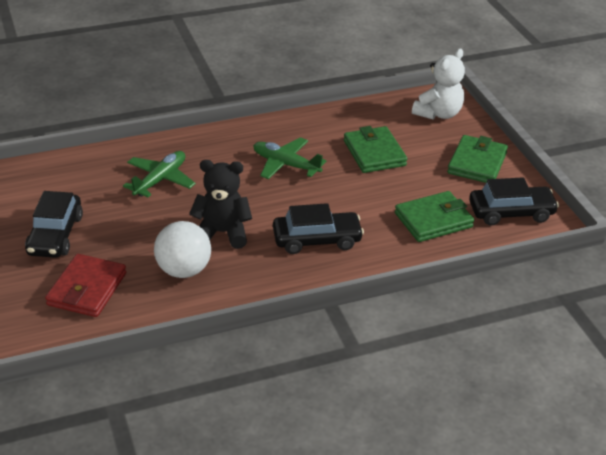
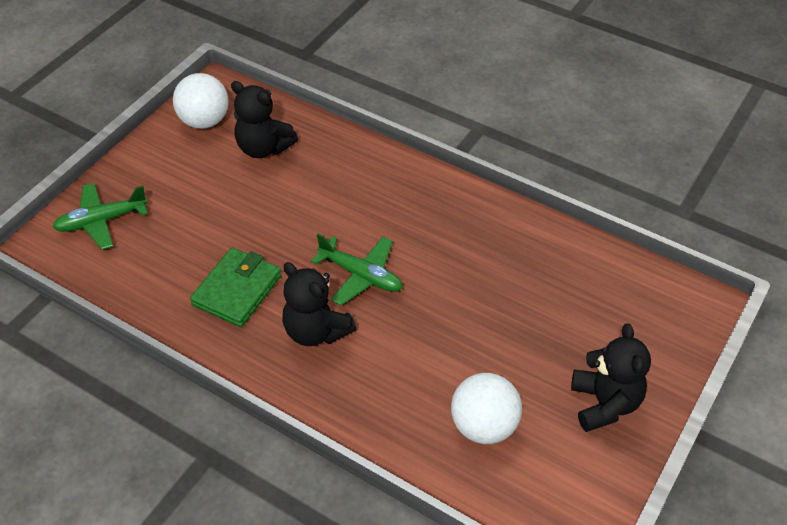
black car: [25,191,83,258] [273,203,364,254] [469,177,559,226] = 3 -> none = 0
black teddy bear: [189,160,252,249] = 1 -> [231,81,298,158] [282,262,357,346] [571,323,651,432] = 3
green wallet: [344,126,407,173] [395,191,474,242] [447,135,508,183] = 3 -> [190,248,282,327] = 1
red wallet: [45,254,126,317] = 1 -> none = 0
white ball: [154,221,211,278] = 1 -> [173,73,229,129] [451,373,522,444] = 2
white teddy bear: [412,49,465,120] = 1 -> none = 0

